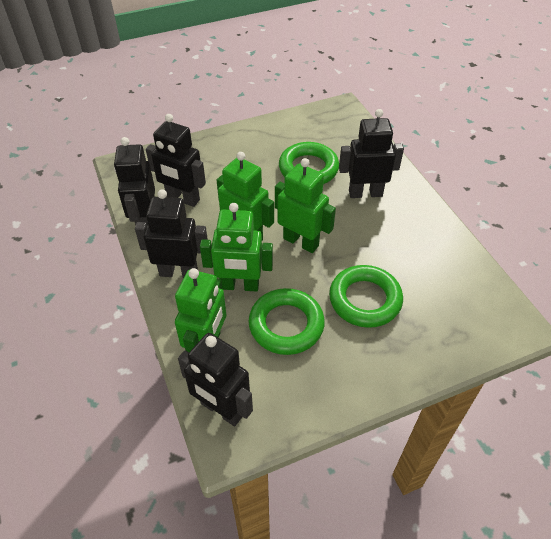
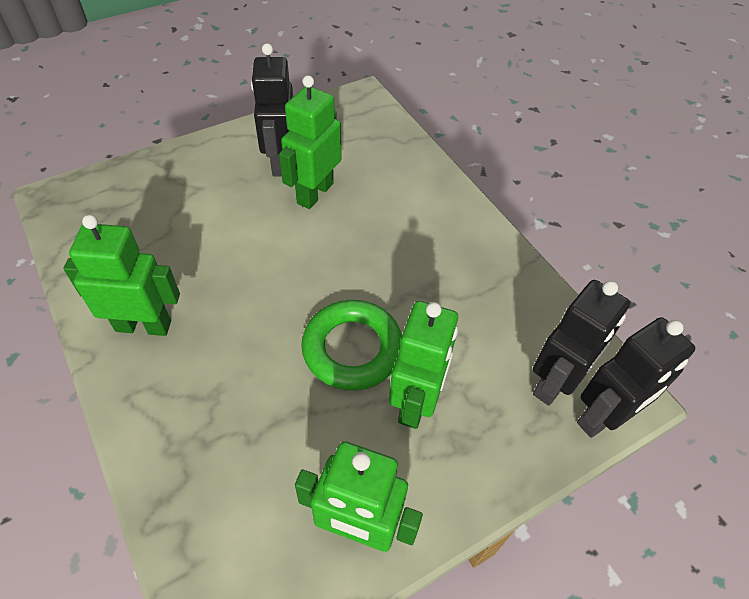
black robot: [114,137,155,225] [135,189,208,278] [146,114,206,207] [178,333,253,426] [339,109,404,198] = 5 -> [251,43,293,177] [533,280,630,406] [577,317,695,438] = 3
green ring: [248,288,325,355] [279,142,339,184] [329,265,403,328] = 3 -> [301,300,402,391] = 1

